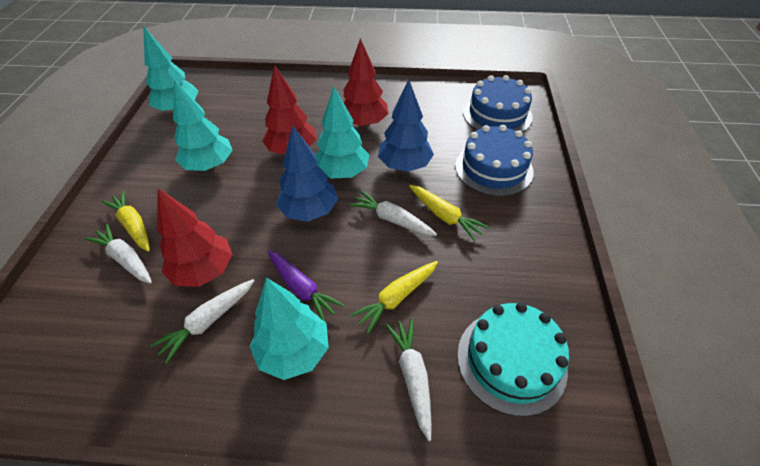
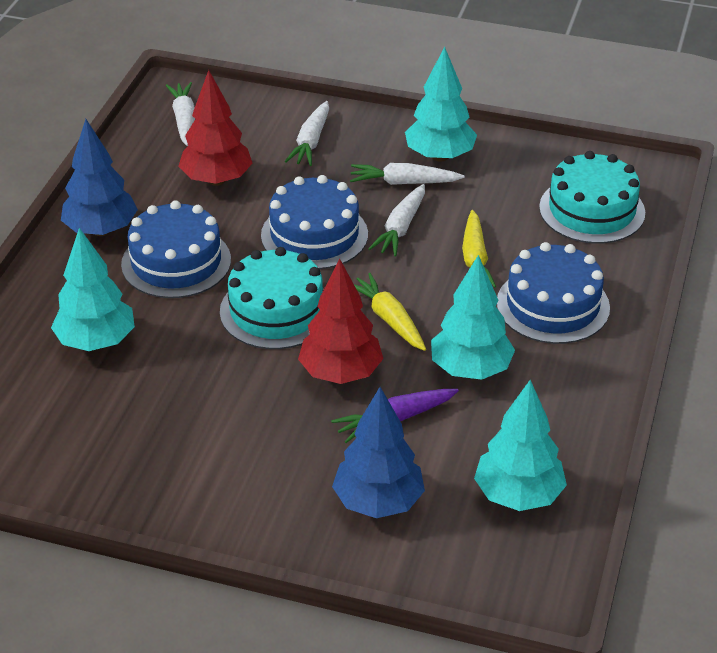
blue cake: [455,125,533,196] [463,75,533,132] = 2 -> [121,200,231,298] [261,175,368,269] [497,242,610,344] = 3
red tree: [157,188,233,287] [262,64,316,155] [343,38,388,127] = 3 -> [178,70,252,186] [298,259,383,384] = 2
turquoise cake: [457,302,569,416] = 1 -> [220,247,324,349] [539,151,645,244] = 2
yellow carrot: [102,190,150,252] [350,261,438,334] [409,185,489,241] = 3 -> [354,273,426,351] [462,210,496,288] = 2

